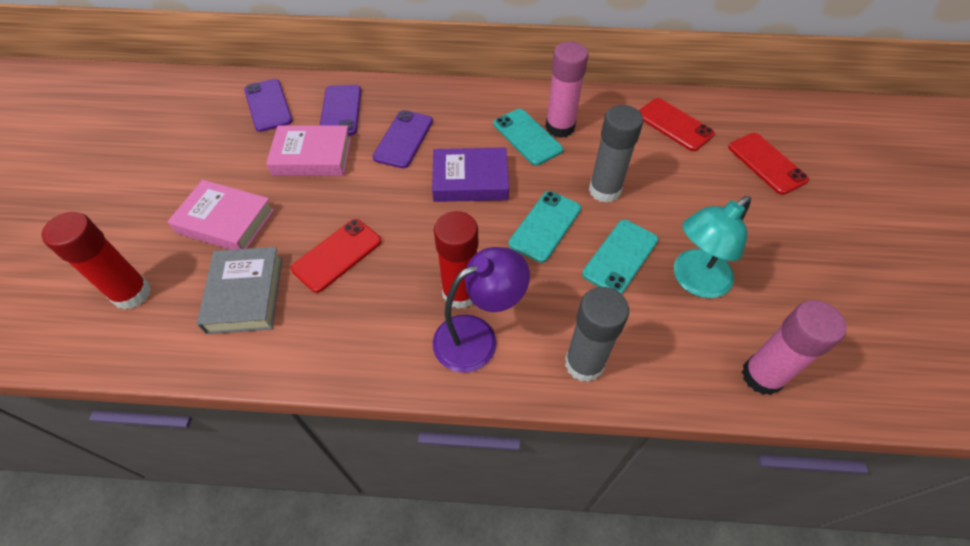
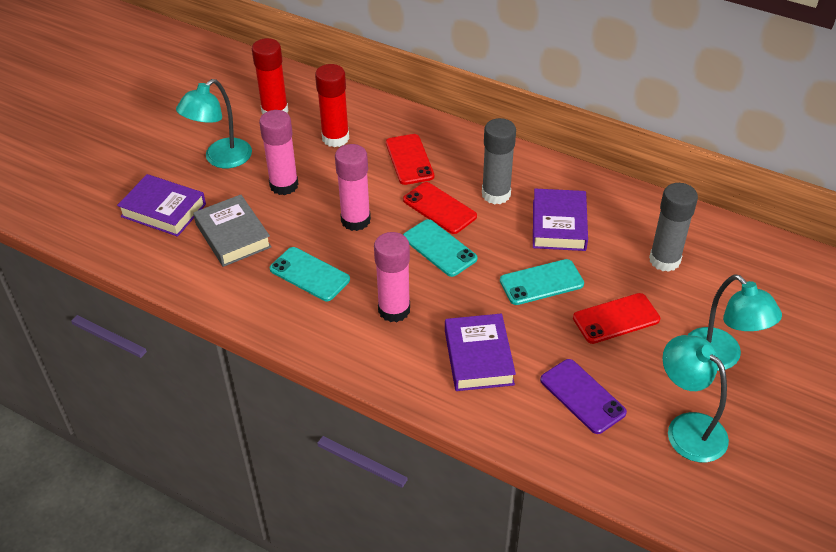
pink book: [167,180,275,250] [266,125,351,176] = 2 -> none = 0
pink glue stick: [546,42,589,138] [742,300,846,395] = 2 -> [259,110,299,195] [335,144,371,231] [374,232,410,322] = 3
purple book: [432,147,509,202] = 1 -> [117,174,206,237] [445,314,516,391] [533,189,588,251] = 3
purple lamp: [433,247,530,373] = 1 -> none = 0
purple phone: [244,79,293,132] [320,85,361,136] [373,110,433,168] = 3 -> [540,359,627,434] = 1
turquoise lamp: [674,196,751,298] = 1 -> [176,79,252,168] [662,335,729,462] [688,274,782,371] = 3

